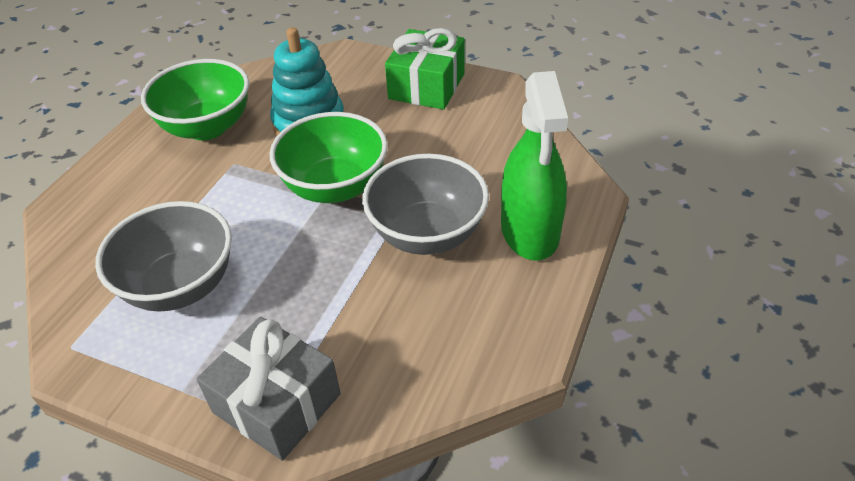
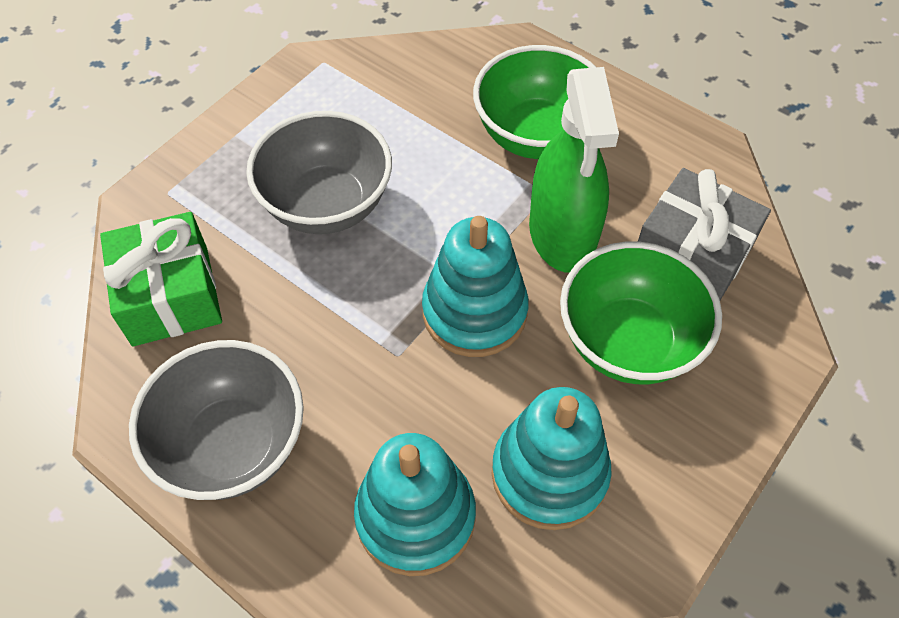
turquoise stacking toy: [270,27,344,136] = 1 -> [354,433,476,576] [422,216,529,357] [492,387,612,530] = 3

